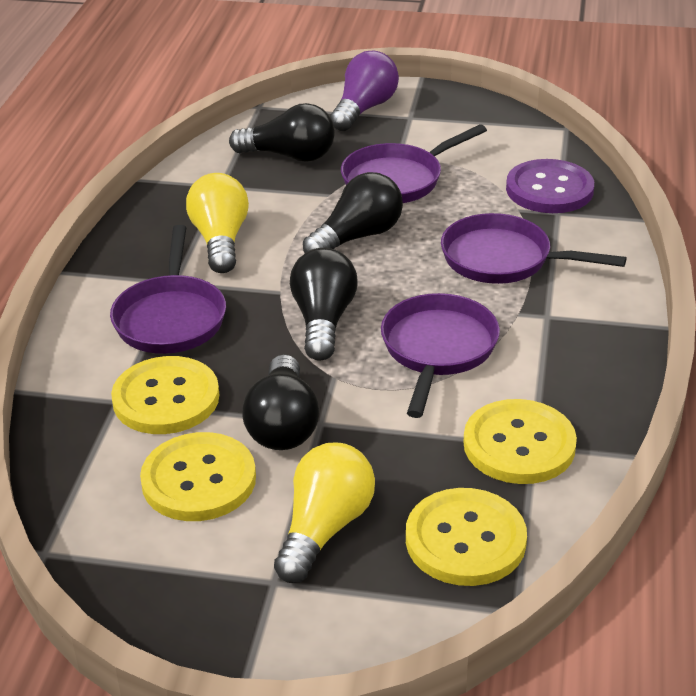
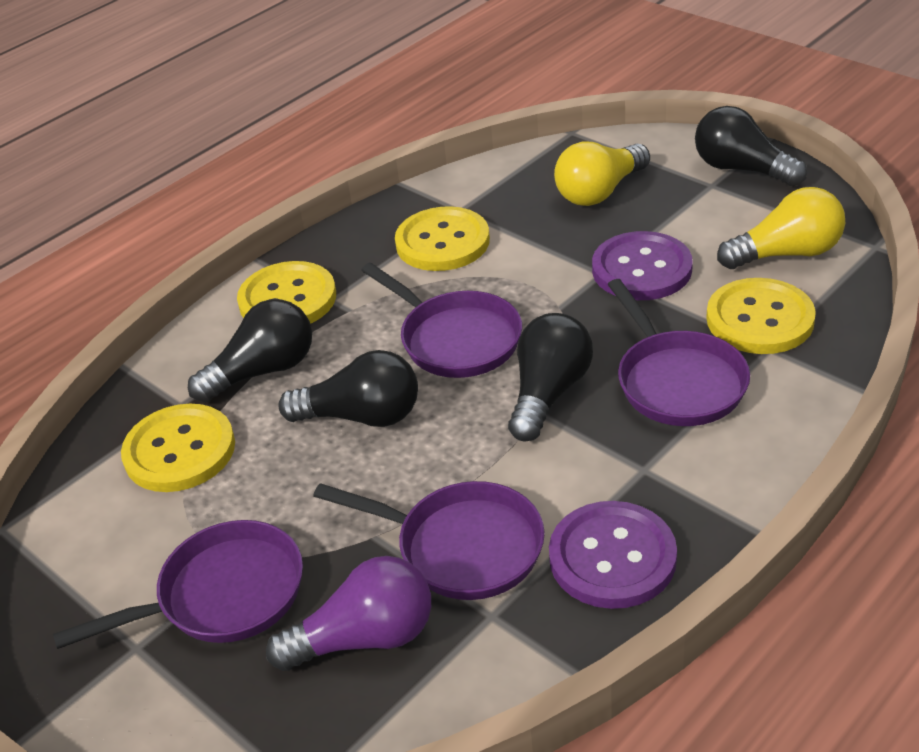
purple button: [506,159,594,213] = 1 -> [549,501,677,609] [592,231,693,300] = 2

